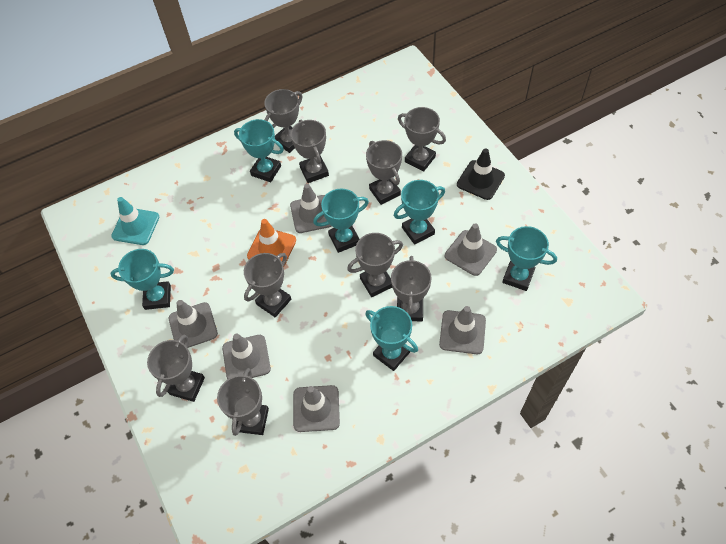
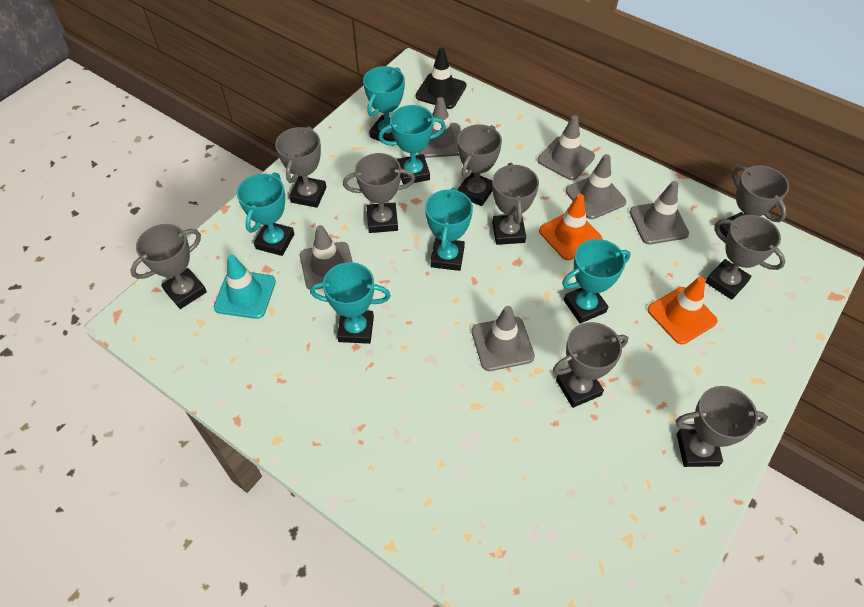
orange traffic cone: [247,219,296,266] = 1 -> [539,194,602,260] [648,276,718,344] = 2

